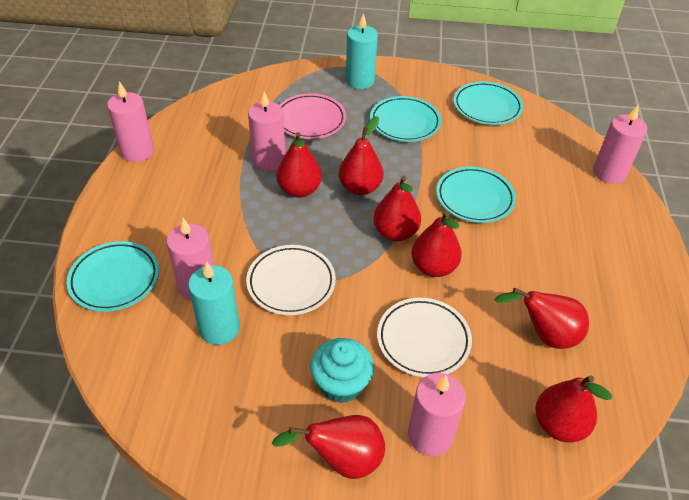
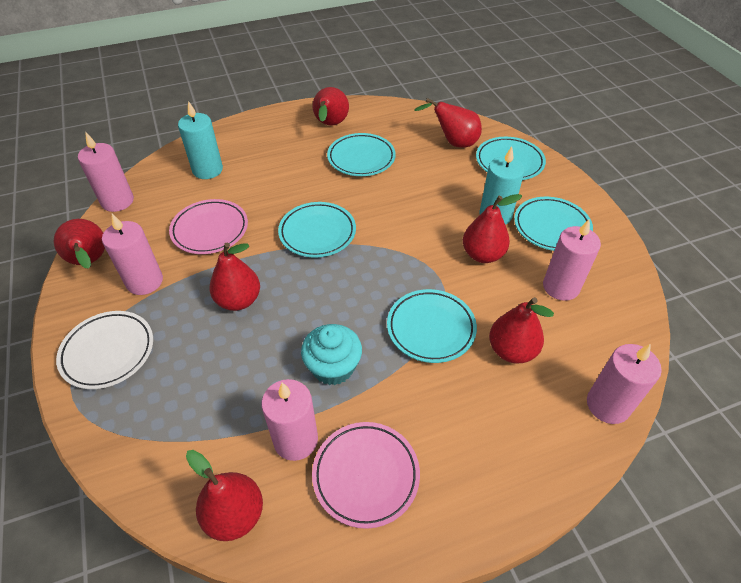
pink plate: [280,93,346,139] = 1 -> [169,199,248,254] [312,422,420,529] = 2
turquoise plate: [67,241,159,312] [370,96,441,142] [436,167,516,223] [454,81,523,125] = 4 -> [278,202,356,257] [327,133,396,176] [387,289,477,363] [476,137,546,180] [514,197,593,251] = 5
white plate: [246,245,336,315] [377,298,472,377] = 2 -> [56,311,153,389] = 1

